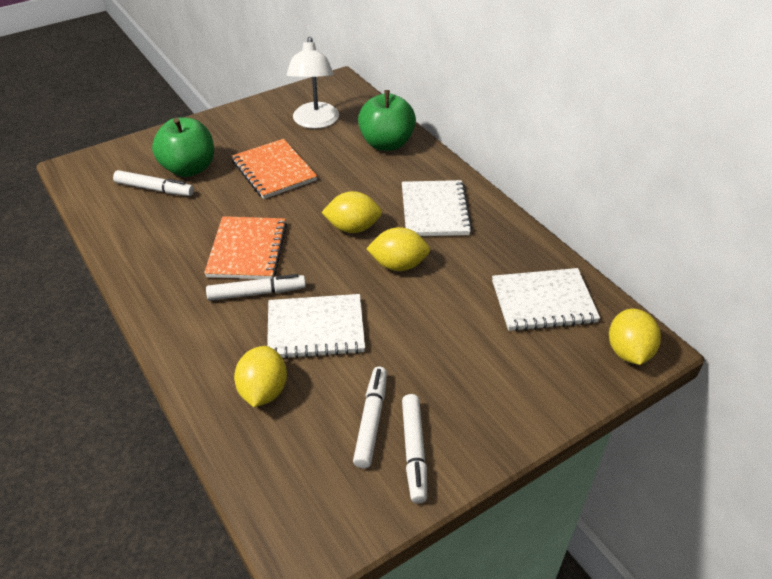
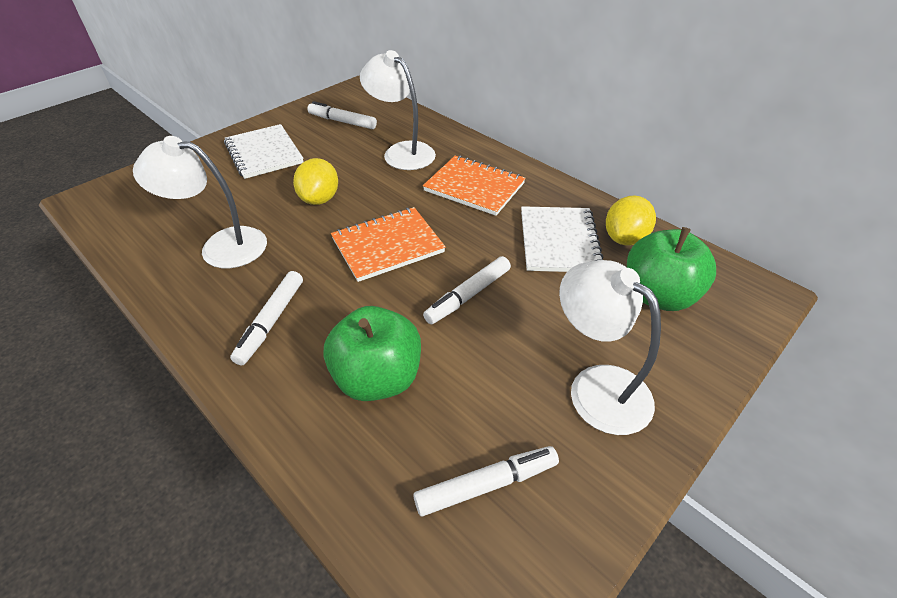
white lamp: [286,37,339,129] = 1 -> [133,136,267,268] [360,50,436,170] [559,260,661,435] = 3
white notebook: [267,294,365,359] [402,180,472,236] [492,268,600,331] = 3 -> [224,124,303,179] [521,206,604,272] = 2
yellow lemon: [234,346,287,407] [321,191,382,233] [366,227,430,271] [609,309,661,365] = 4 -> [293,158,338,205] [606,195,656,245] = 2

